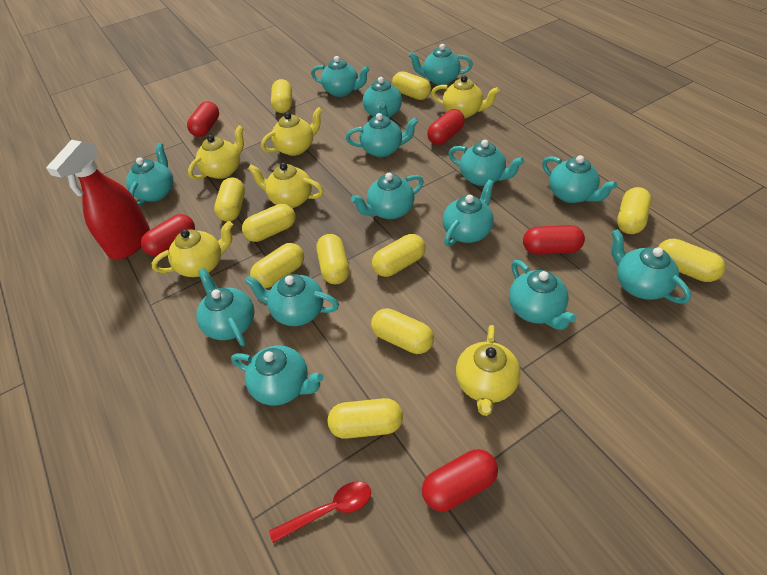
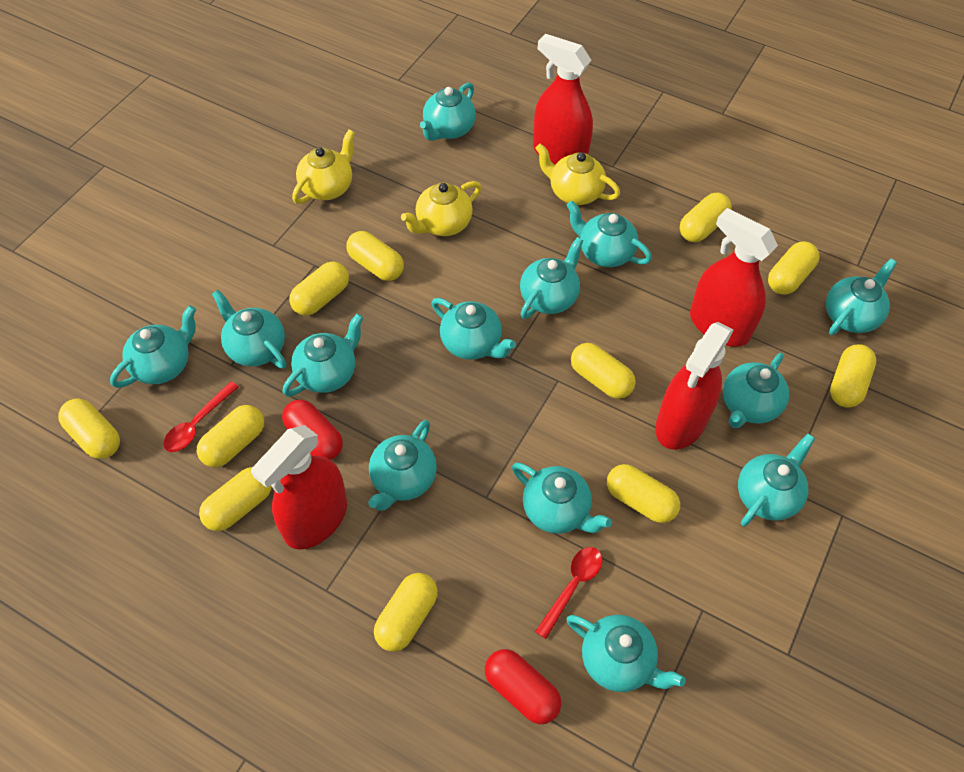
red capsule: [141,214,195,256] [187,101,219,137] [422,449,498,512] [427,109,465,145] [523,225,585,255] = 5 -> [282,400,343,460] [485,649,562,724] = 2
red spoon: [269,481,371,543] = 1 -> [163,381,239,452] [535,547,602,639] = 2
red spray bottle: [46,140,150,260] = 1 -> [251,425,347,550] [533,34,593,165] [655,322,733,450] [690,208,778,347] = 4
turquoise teapot: [126,143,174,206] [196,268,254,346] [231,346,324,406] [245,274,339,326] [311,56,370,97] [346,113,418,157] [351,173,424,219] [363,77,402,118] [409,44,473,85] [443,180,494,247] [448,140,524,186] [509,260,577,330] [542,155,617,203] [611,229,691,304] = 14 -> [110,306,196,388] [212,290,287,369] [283,313,363,397] [368,420,437,511] [420,82,476,141] [431,298,516,360] [512,462,612,534] [520,237,584,319] [566,201,652,267] [566,615,686,692] [723,353,789,428] [738,434,815,527] [826,259,897,335] = 13
yellow teapot: [152,221,233,277] [188,125,244,180] [248,163,324,208] [261,107,323,156] [431,75,500,118] [456,325,521,416] = 6 -> [292,130,355,204] [401,181,481,236] [535,143,620,205] = 3

